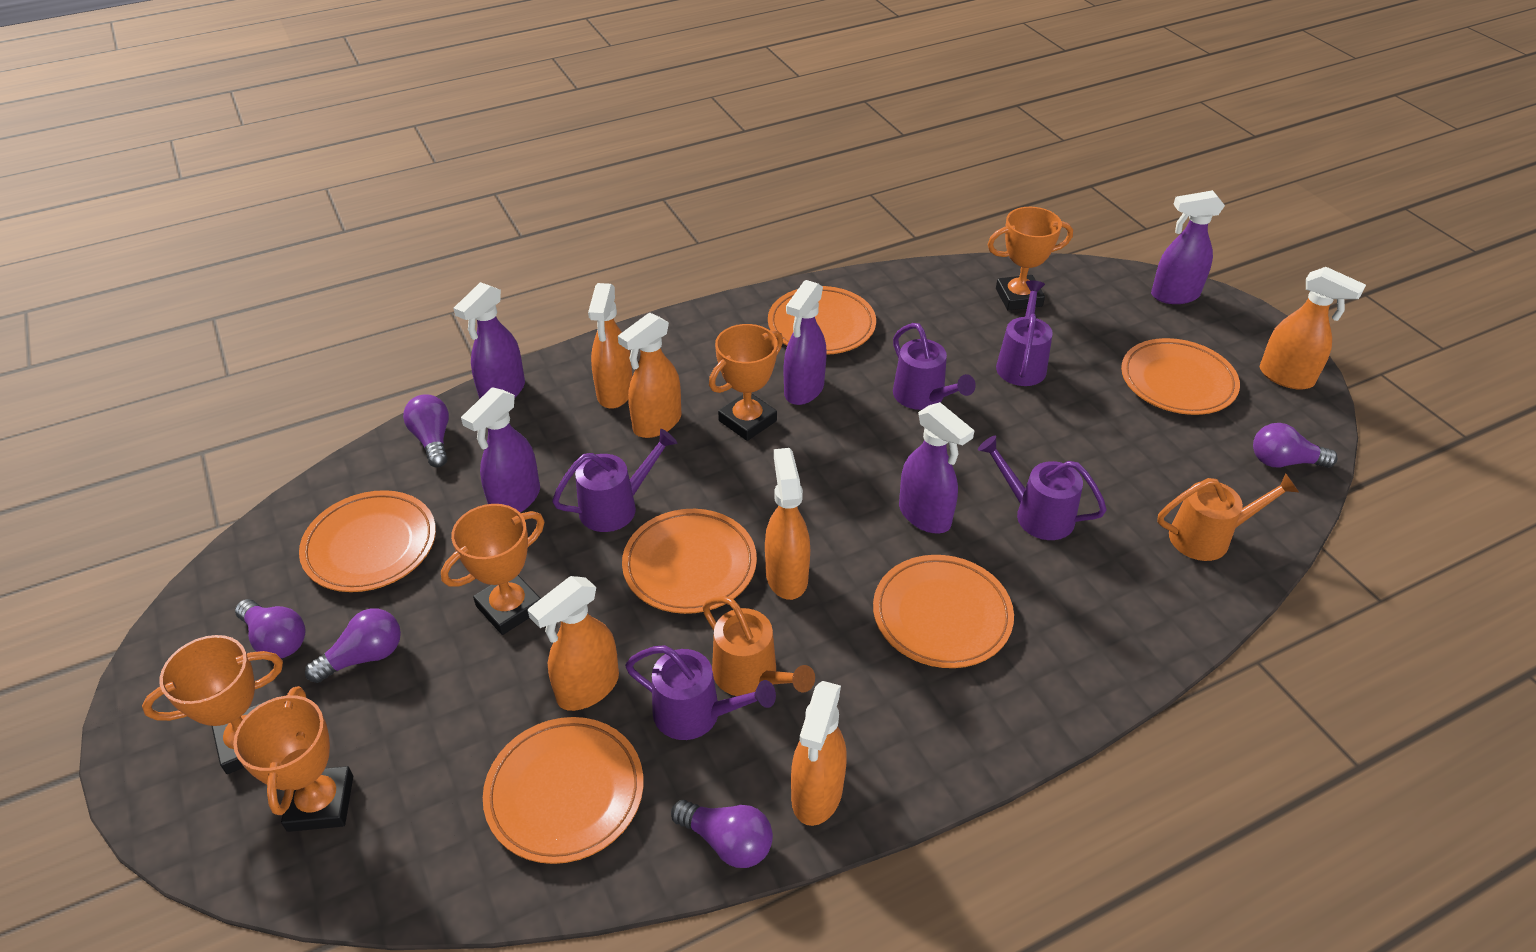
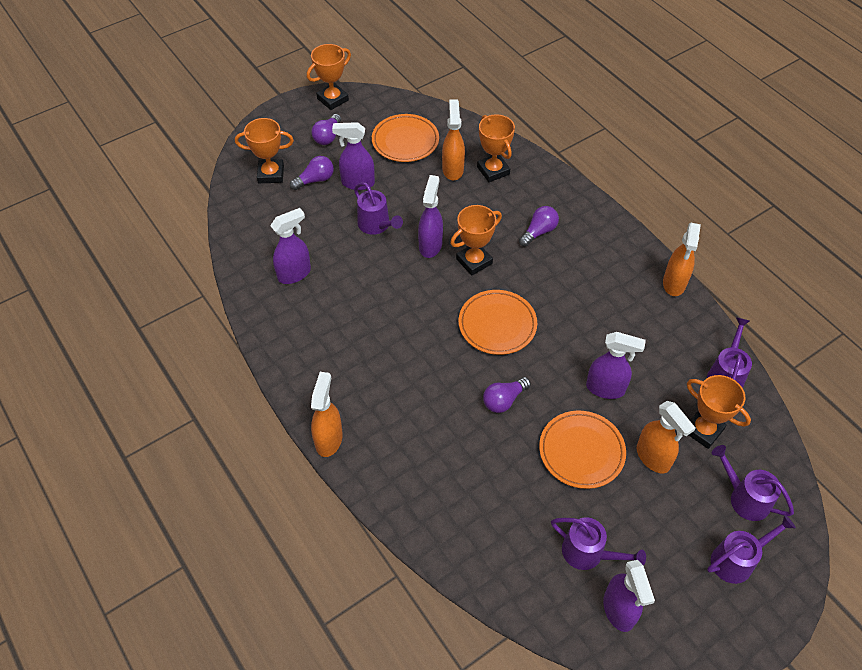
orange plate: [299,490,436,592] [483,717,643,864] [622,509,757,614] [768,286,876,355] [873,555,1014,668] [1121,338,1240,415] = 6 -> [372,114,439,162] [459,290,537,355] [539,411,626,489] = 3
orange spray bottle: [528,576,619,711] [588,283,633,409] [618,312,681,438] [765,448,810,600] [791,681,847,826] [1259,267,1366,390] = 6 -> [311,372,343,457] [442,99,465,180] [637,401,695,474] [663,223,701,296] = 4
orange watering can: [702,596,815,696] [1157,473,1299,561] = 2 -> none = 0
purple light bulb: [235,599,306,658] [305,608,401,683] [403,394,449,467] [671,800,773,868] [1253,423,1338,468] = 5 -> [290,156,334,190] [311,114,341,145] [483,377,531,413] [519,206,559,247] = 4

